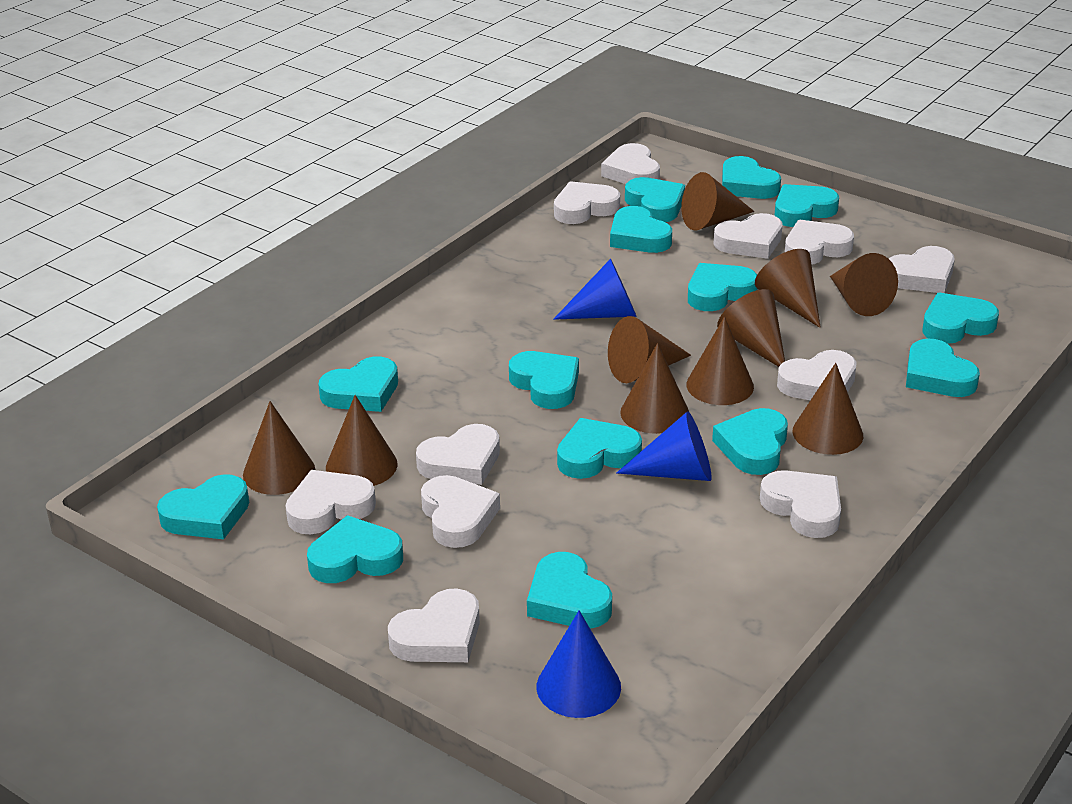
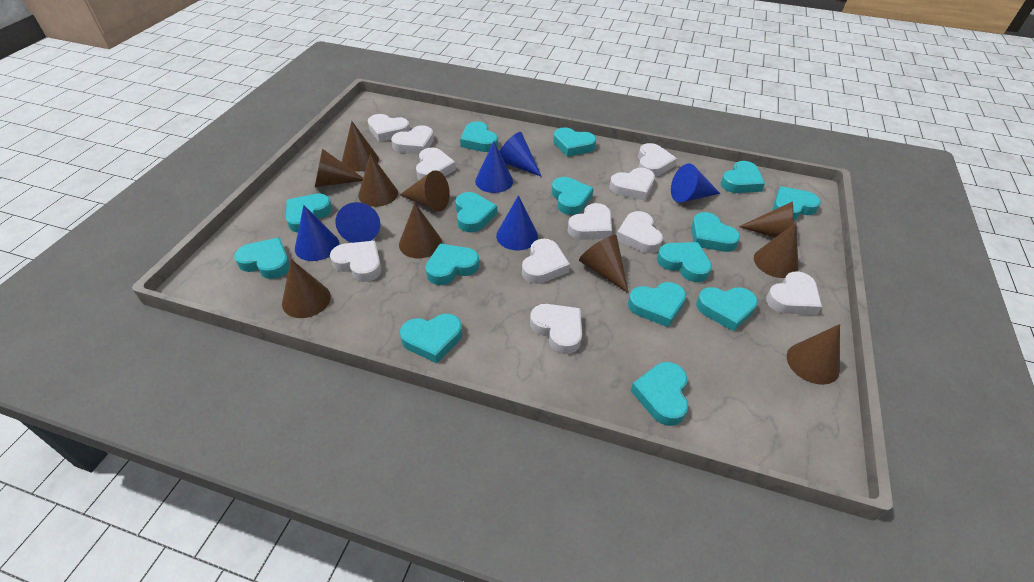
blue cone: [537,611,621,718] [553,258,637,320] [616,412,712,481] = 3 -> [295,205,339,261] [335,202,381,243] [475,142,513,193] [496,195,538,250] [499,132,542,177] [671,163,720,203] = 6
turquoise heart: [157,474,249,539] [307,515,403,583] [318,356,398,412] [509,351,579,409] [527,552,612,629] [557,418,642,479] [610,206,672,253] [625,177,685,222] [688,263,757,311] [712,408,788,475] [722,156,781,199] [774,184,839,227] [906,339,980,397] [922,292,999,344] = 14 -> [234,237,290,279] [286,194,332,233] [400,314,462,363] [426,244,479,285] [455,192,497,232] [460,121,498,152] [552,177,594,215] [553,127,597,157] [628,282,686,327] [631,362,688,426] [657,242,712,282] [691,212,740,252] [696,287,758,331] [721,161,765,193] [772,186,821,220] = 15

